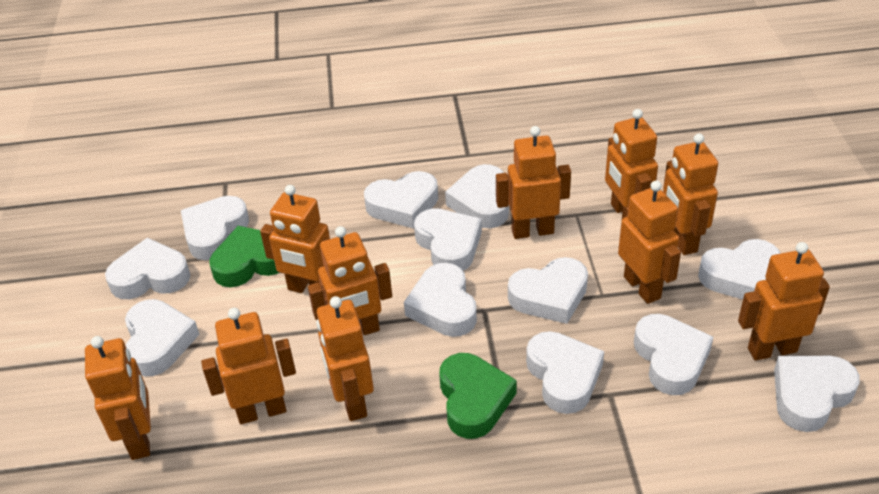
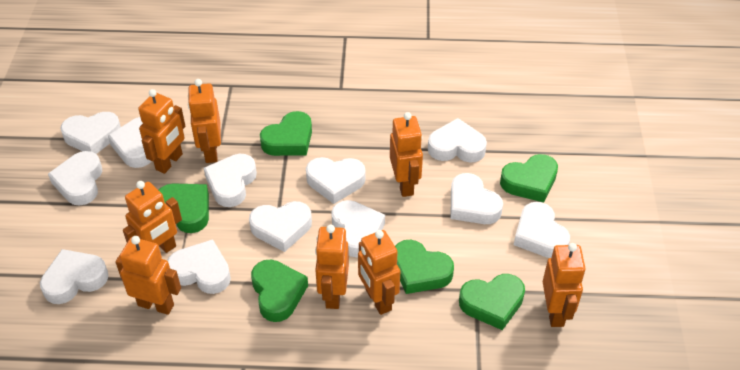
green heart: [209,226,280,287] [439,353,517,439] = 2 -> [159,183,209,233] [251,260,308,322] [260,111,312,156] [395,240,454,294] [459,274,525,330] [500,154,558,202] = 6
orange robot: [85,336,151,460] [201,308,296,424] [260,185,330,293] [308,226,392,335] [316,296,374,421] [496,126,571,239] [605,109,658,219] [618,181,681,304] [663,134,718,255] [738,242,830,361] = 10 -> [115,236,181,315] [123,181,182,253] [138,89,185,174] [188,79,221,163] [315,225,349,309] [358,230,400,315] [390,112,423,197] [543,243,586,327] = 8

